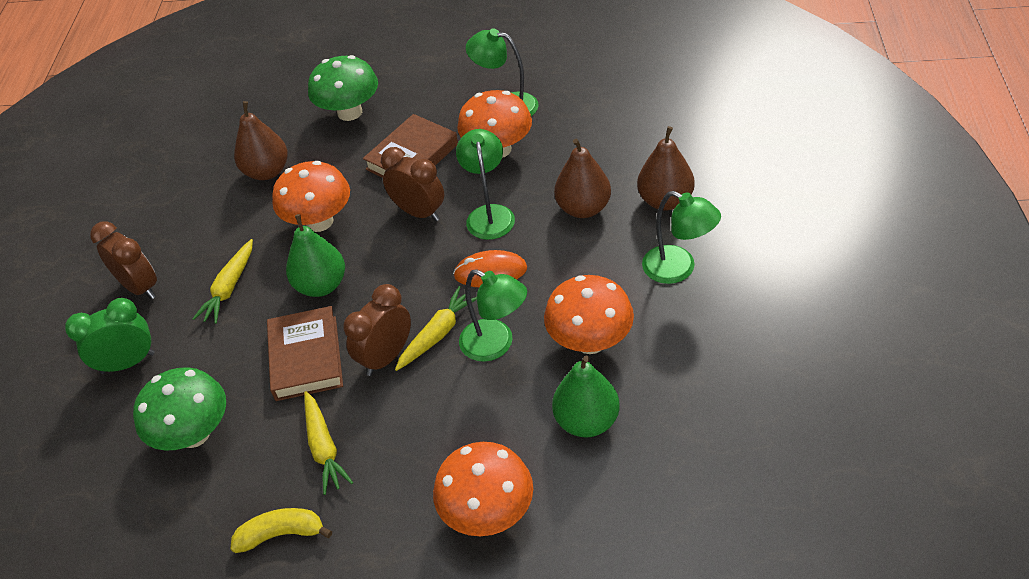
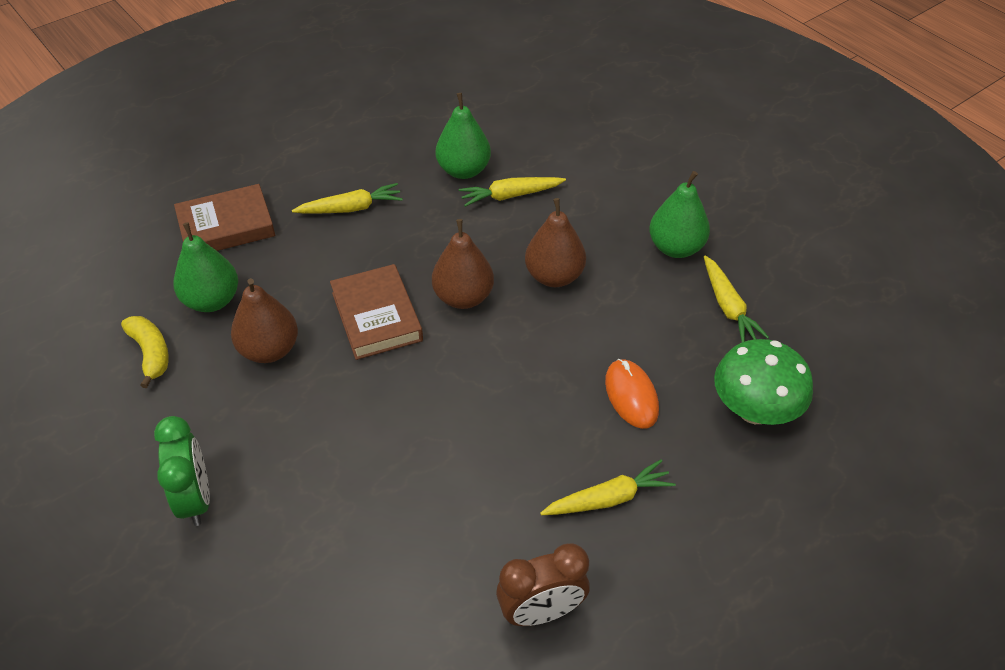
brown clock: [90,221,157,300] [343,284,411,376] [381,147,444,221] = 3 -> [496,543,590,626] = 1
green lamp: [456,129,515,240] [459,269,527,362] [466,28,539,116] [642,191,721,284] = 4 -> none = 0
green mushroom: [133,367,226,451] [308,55,378,121] = 2 -> [714,339,813,425] = 1
green pear: [286,214,345,297] [552,356,620,438] = 2 -> [173,222,238,312] [436,93,491,179] [649,171,710,258] = 3
orange mushroom: [272,161,350,232] [433,442,533,536] [457,90,532,158] [544,275,634,354] = 4 -> none = 0
yellow carrot: [193,239,253,324] [305,391,353,495] [395,286,477,371] = 3 -> [292,183,403,214] [459,177,566,207] [540,459,676,515] [704,256,769,342] = 4

